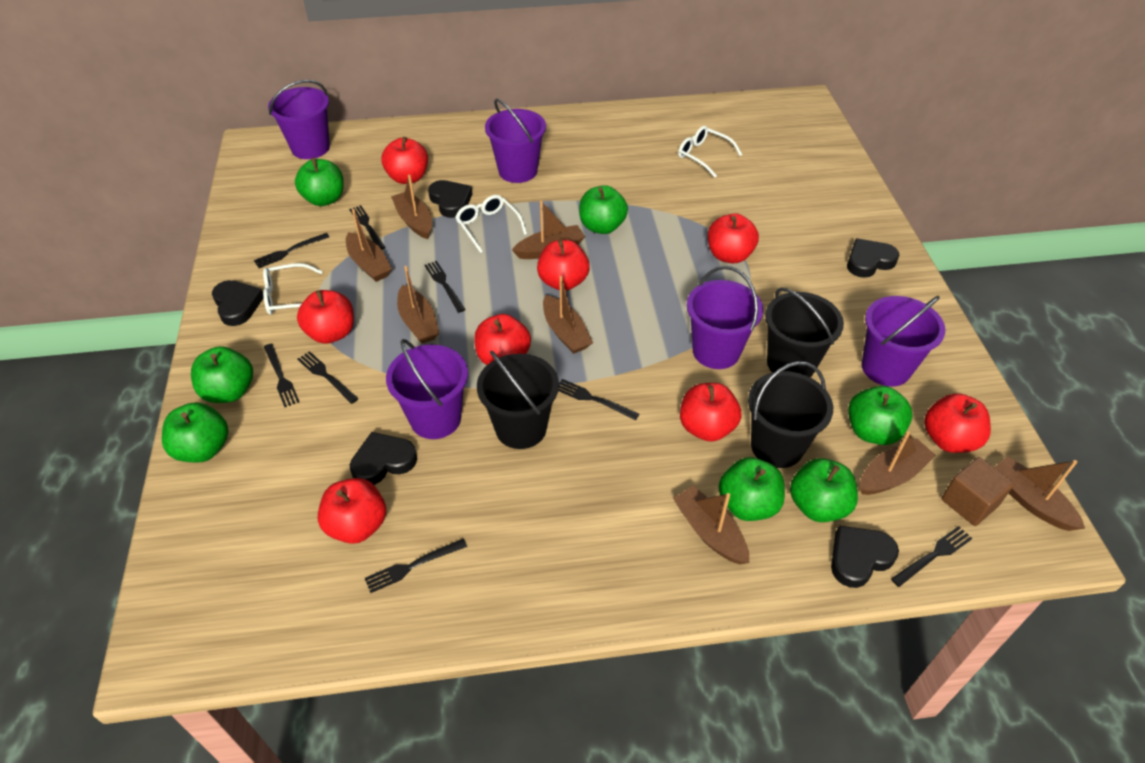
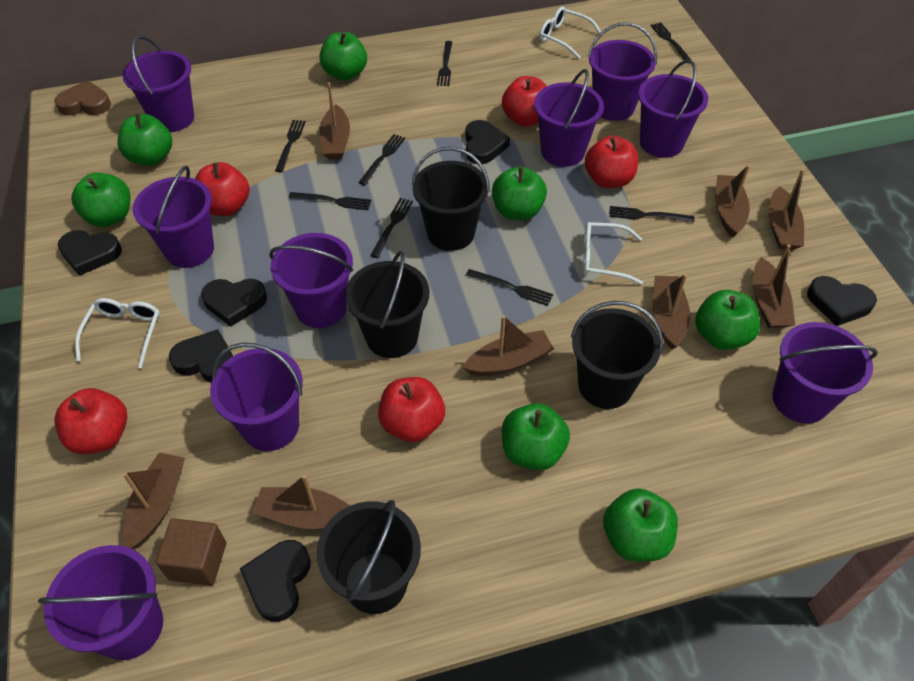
black bucket: [477,351,559,449] [748,361,833,468] [765,288,844,377] = 3 -> [316,500,421,614] [345,251,429,358] [412,147,490,251] [571,301,663,409] = 4
black heart: [212,280,264,326] [350,432,417,485] [428,180,472,218] [831,526,899,588] [847,238,900,278] = 5 -> [58,230,122,276] [169,329,233,383] [201,279,267,327] [240,540,311,622] [465,120,510,164] [807,276,877,326] = 6
brown heart: none = 0 -> [54,80,111,115] = 1
purple bucket: [268,80,330,159] [386,339,468,439] [485,99,546,183] [687,266,763,369] [862,296,945,387] = 5 -> [38,545,163,660] [122,36,194,132] [133,166,214,268] [210,343,303,451] [269,233,353,328] [534,69,604,167] [588,22,657,121] [638,60,708,158] [772,322,878,424] = 9
red apple: [297,290,354,344] [318,478,386,544] [381,137,428,184] [474,314,531,365] [537,240,590,291] [680,383,741,442] [708,213,759,263] [924,393,991,453] = 8 -> [55,388,127,454] [195,162,250,216] [378,377,445,442] [502,76,547,127] [585,136,638,188] = 5

